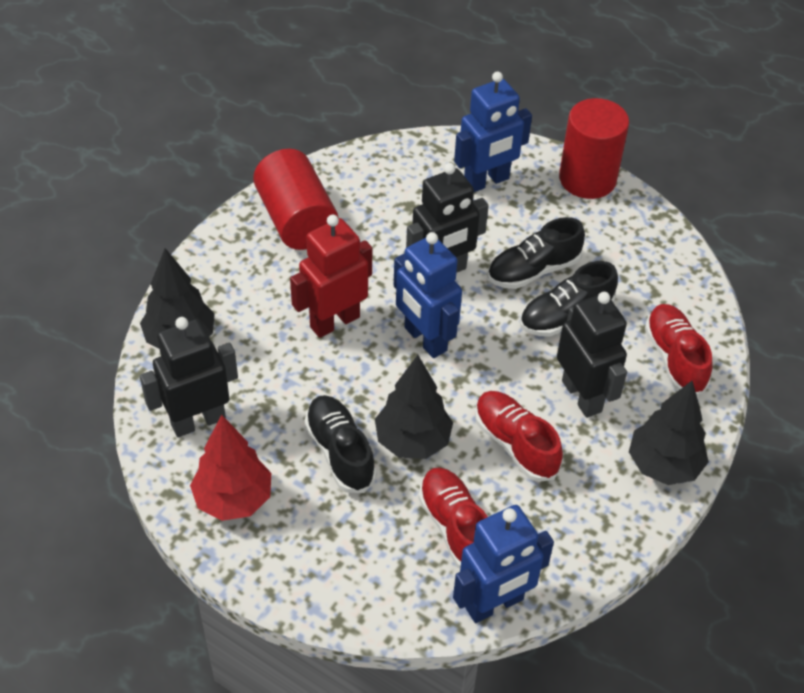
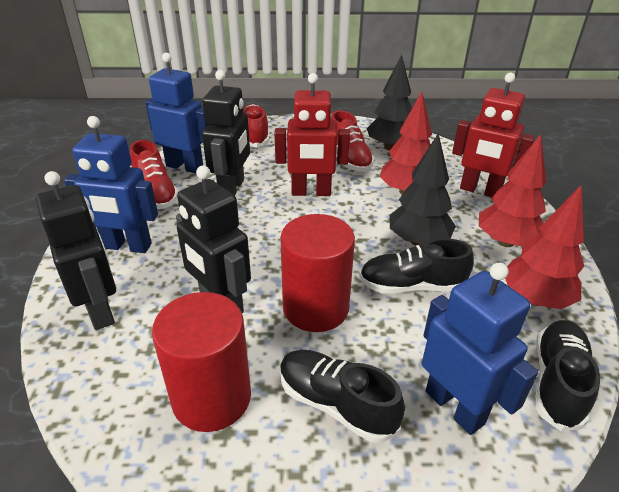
black tree: [140,248,215,349] [375,355,453,459] [629,381,709,485] = 3 -> [367,55,412,150] [390,133,456,246] = 2
red robot: [290,215,372,338] = 1 -> [274,73,350,196] [452,72,535,197] = 2
red tree: [190,415,271,521] = 1 -> [380,92,432,194] [479,134,546,247] [505,185,584,309] = 3

